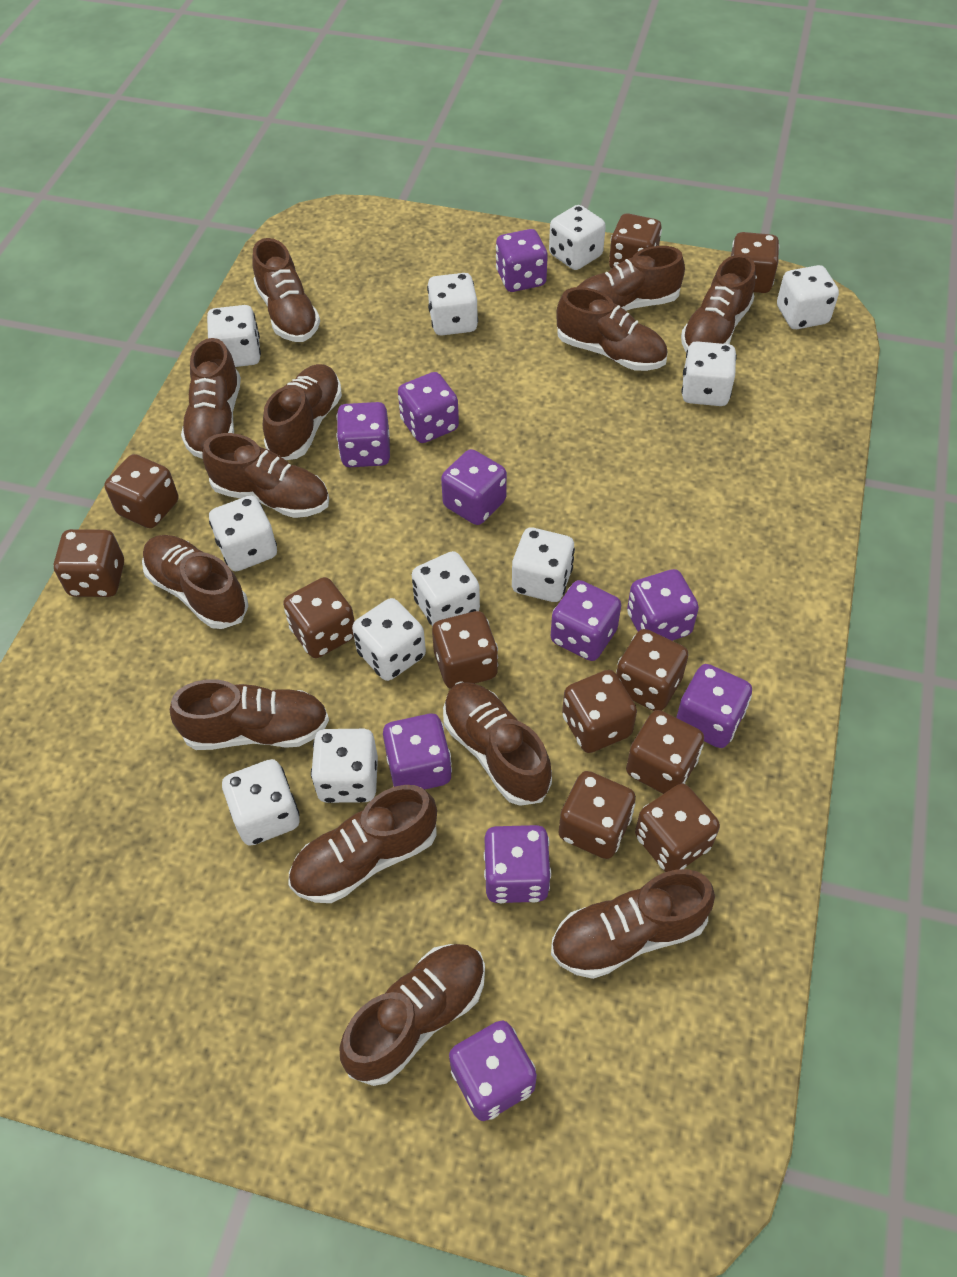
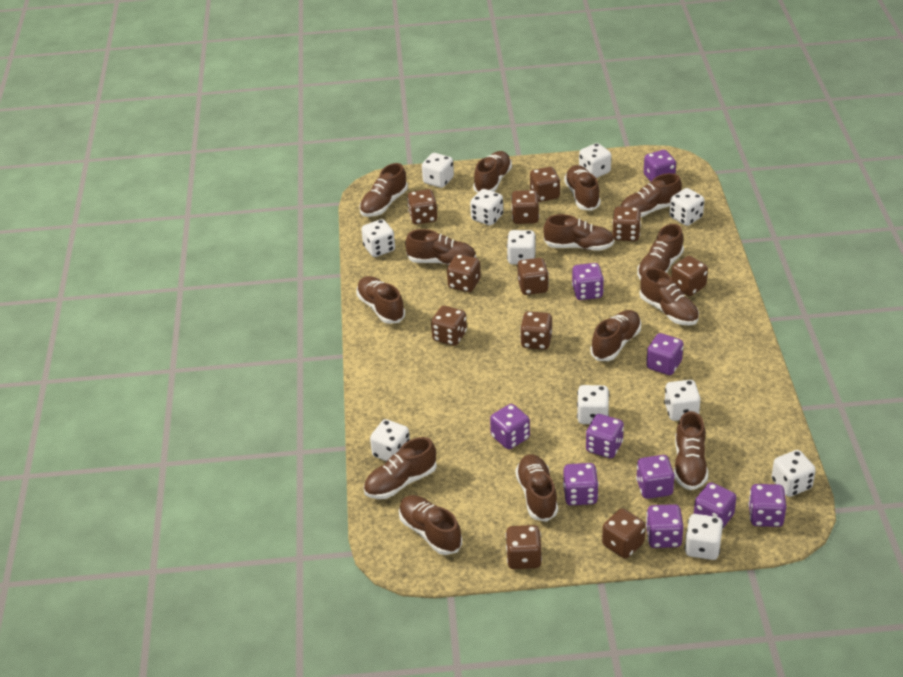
brown shoe: [142,535,249,629] [170,679,329,750] [181,338,241,459] [202,433,329,518] [252,238,320,342] [263,364,342,460] [289,785,437,903] [339,944,485,1086] [443,682,552,806] [551,869,715,979] [556,287,668,371] [577,246,685,311] [681,254,756,352] = 13 -> [356,276,405,324] [359,163,408,217] [364,437,437,499] [399,495,462,555] [405,229,476,265] [473,151,512,193] [515,454,558,522] [543,214,614,251] [564,165,601,211] [590,310,641,361] [620,173,682,217] [637,224,684,280] [640,268,699,326] [674,411,708,490] = 14

